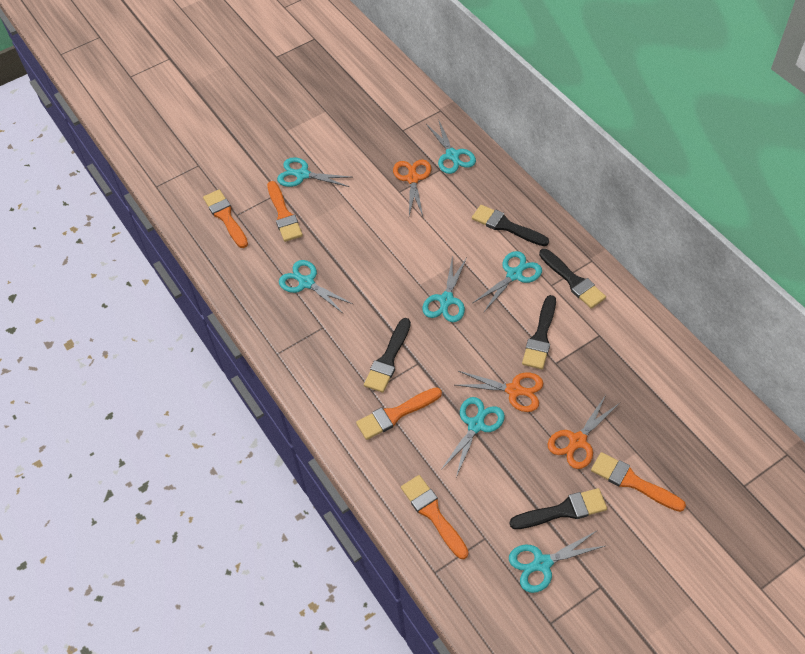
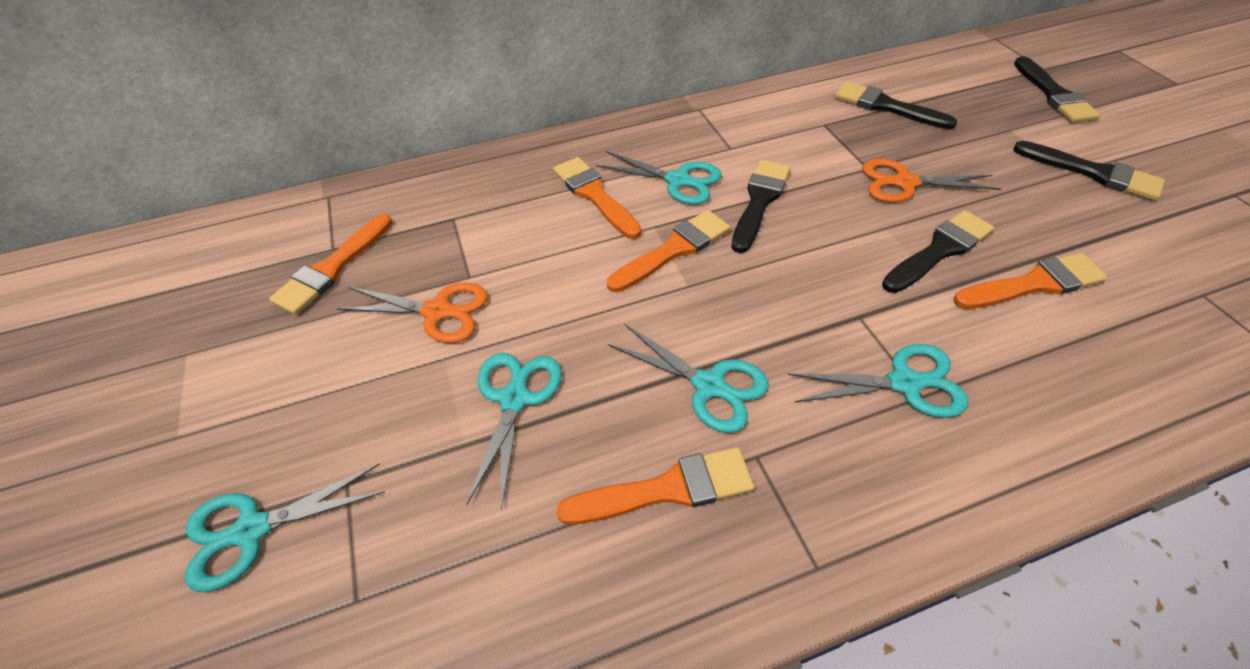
orange scissors: [393,160,431,216] [456,371,543,412] [548,395,620,469] = 3 -> [336,282,488,343] [862,159,1001,203] = 2
turquoise scissors: [277,157,351,187] [279,260,354,314] [422,255,467,322] [426,119,476,174] [441,397,505,477] [473,251,542,312] [509,531,605,593] = 7 -> [185,464,385,592] [466,353,562,510] [596,151,721,205] [608,324,768,433] [788,344,968,418] = 5

